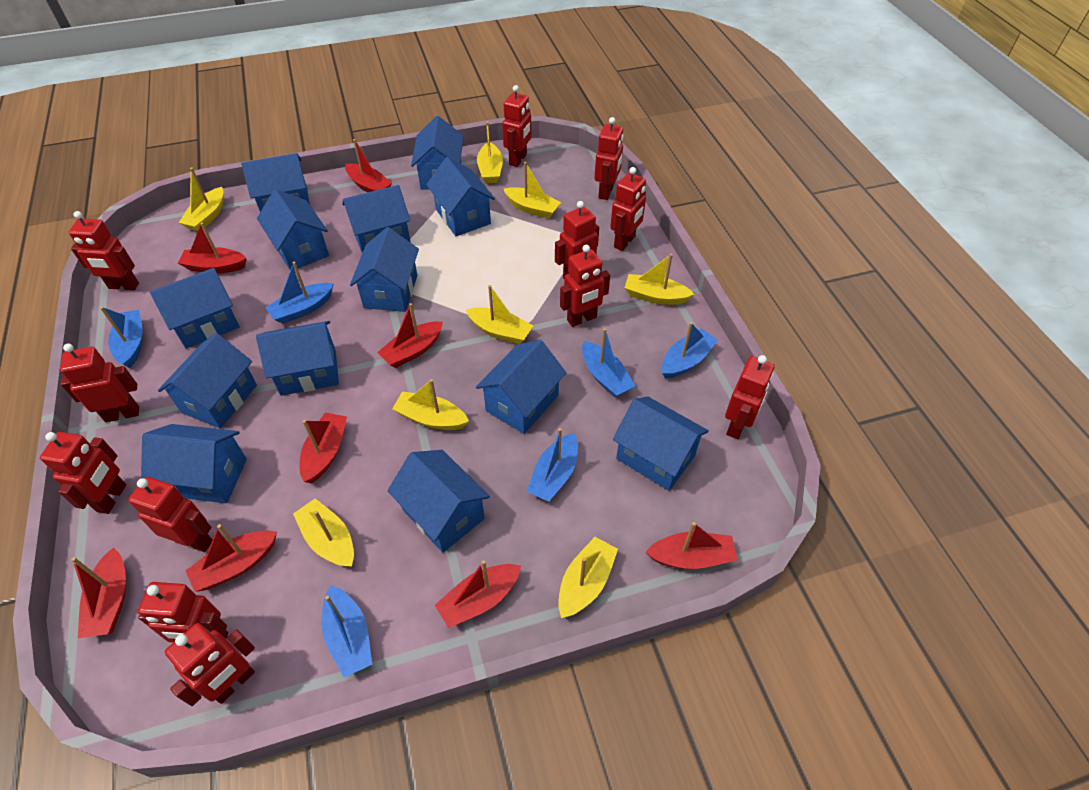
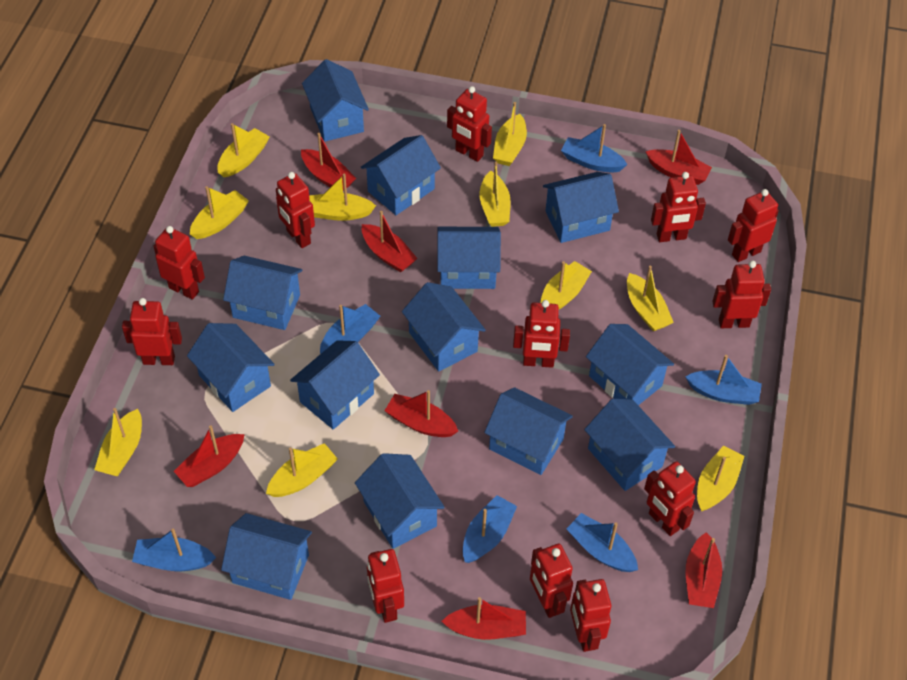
red boat: [71,547,126,638] [178,222,247,273] [185,524,277,592] [300,413,347,483] [345,139,392,192] [377,303,443,368] [435,560,521,628] [646,522,737,569] = 8 -> [174,426,245,487] [301,133,356,191] [362,211,418,272] [384,390,458,437] [442,597,526,640] [646,130,712,185] [686,532,722,608] = 7
yellow boat: [179,167,224,231] [293,498,354,567] [392,379,469,430] [466,285,533,344] [477,122,503,183] [504,162,561,219] [558,537,618,618] [625,254,694,305] = 8 -> [94,408,142,476] [190,186,249,239] [217,123,270,177] [266,443,338,497] [309,174,376,221] [480,162,511,227] [493,102,527,166] [540,261,592,309] [627,266,674,331] [697,445,744,511] = 10

